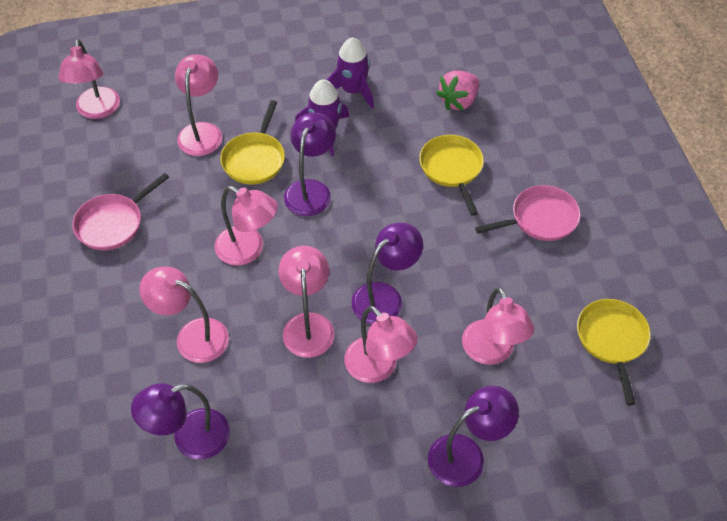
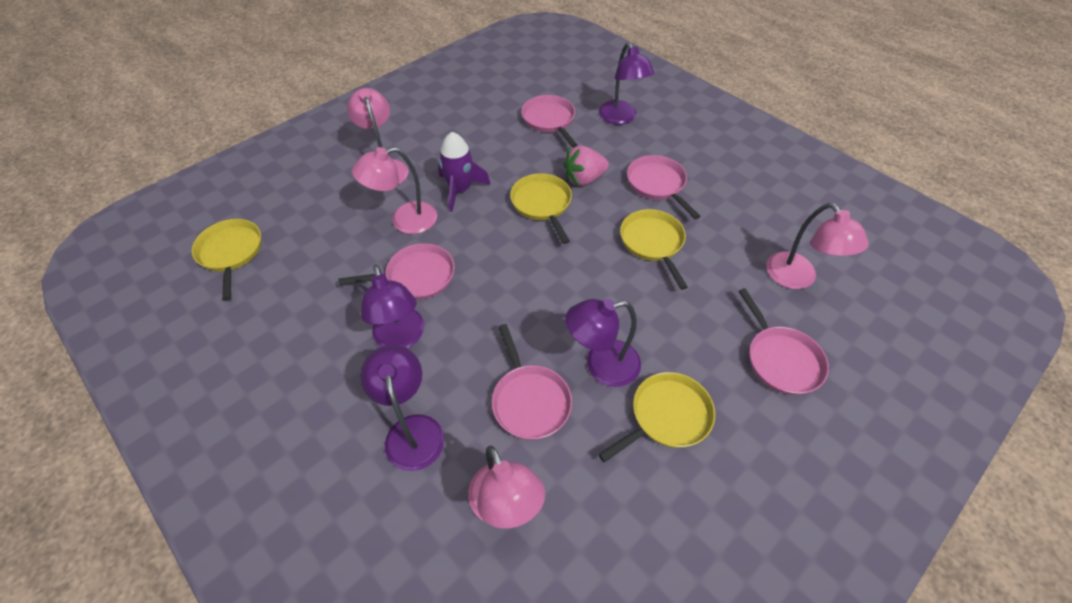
pink lamp: [58,39,120,119] [140,267,229,363] [175,55,222,156] [214,186,278,266] [278,246,335,358] [344,306,417,383] [462,287,534,365] = 7 -> [347,88,409,185] [352,147,437,234] [468,445,545,529] [766,203,869,289] = 4
pink pan: [73,173,169,250] [475,185,581,241] = 2 -> [338,243,455,299] [492,324,572,440] [521,95,577,148] [627,155,701,219] [739,288,829,395] = 5
purple rocket: [295,79,349,156] [327,37,374,109] = 2 -> [438,132,491,212] = 1
yellow pan: [220,100,285,184] [419,135,484,216] [577,299,651,405] = 3 -> [192,219,261,300] [510,173,572,244] [598,372,715,462] [620,209,688,290] = 4

